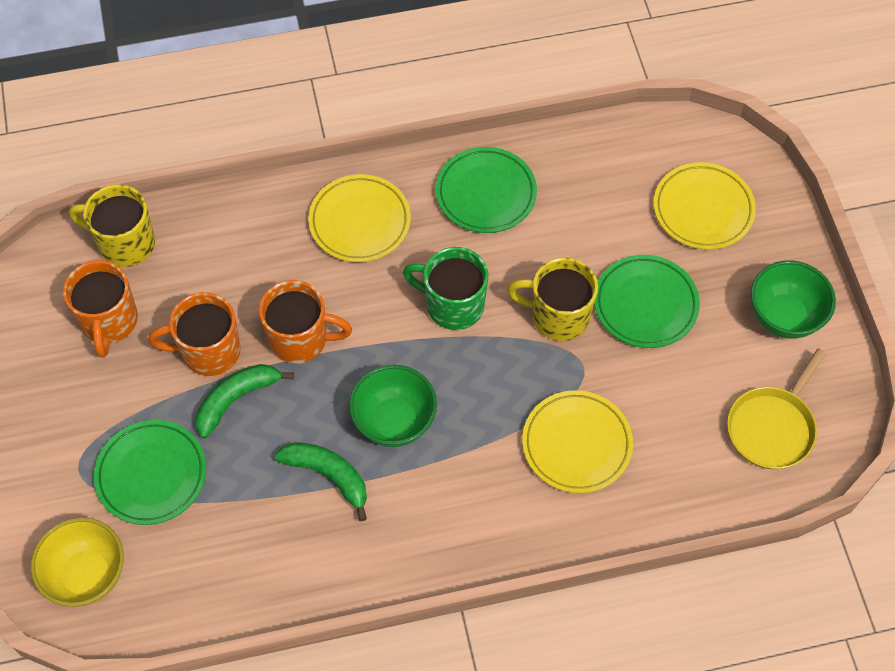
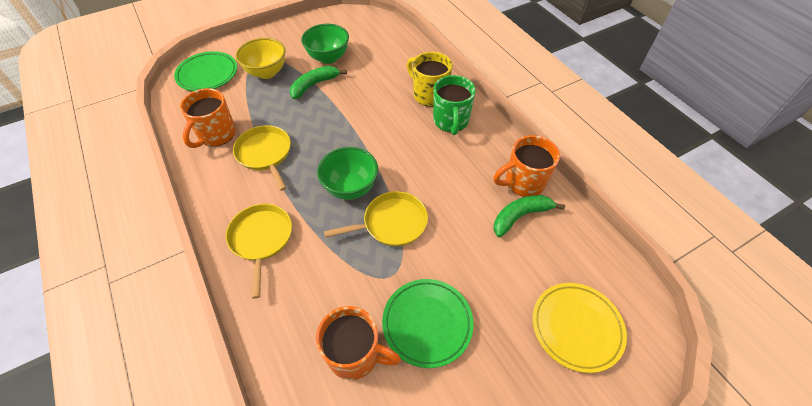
green plate: [94,420,206,525] [436,147,537,233] [594,255,700,348] = 3 -> [174,51,237,91] [382,279,474,368] = 2
yellow mug: [69,184,155,267] [507,257,598,341] = 2 -> [407,52,452,107] = 1
yellow pan: [727,348,826,469] = 1 -> [226,204,292,299] [233,125,291,191] [324,191,428,246] = 3
yellow plate: [308,174,411,262] [522,390,633,493] [654,162,756,250] = 3 -> [532,283,627,373] = 1

